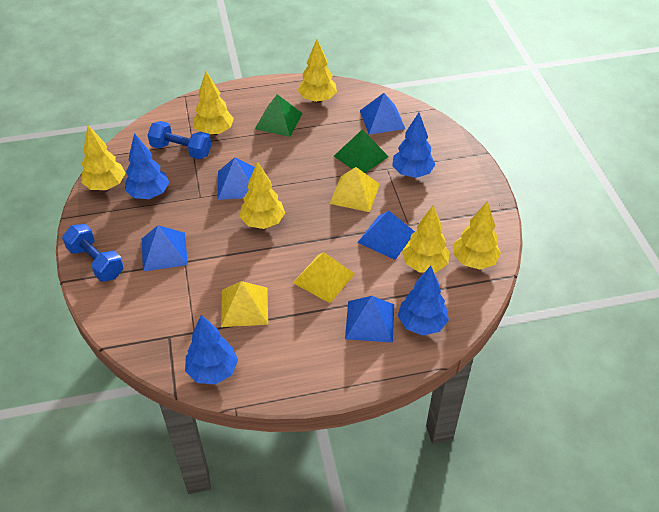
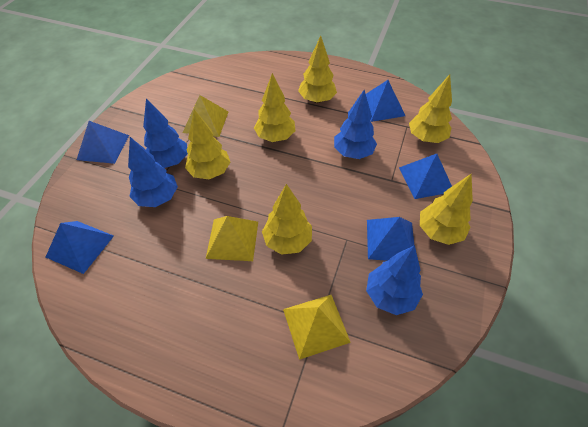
blue dumbbell: [62,224,124,282] [148,121,211,159] = 2 -> none = 0
green pyramid: [255,94,303,137] [334,130,389,173] = 2 -> none = 0

